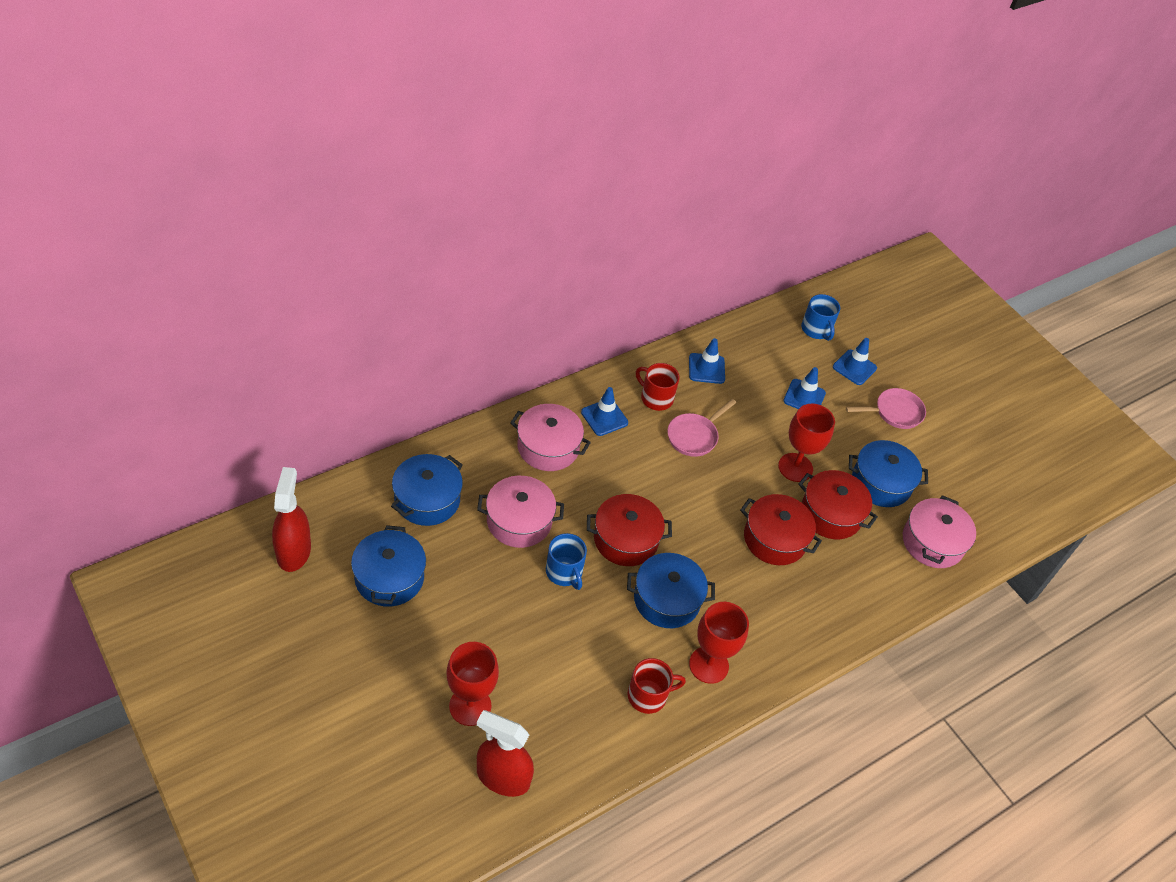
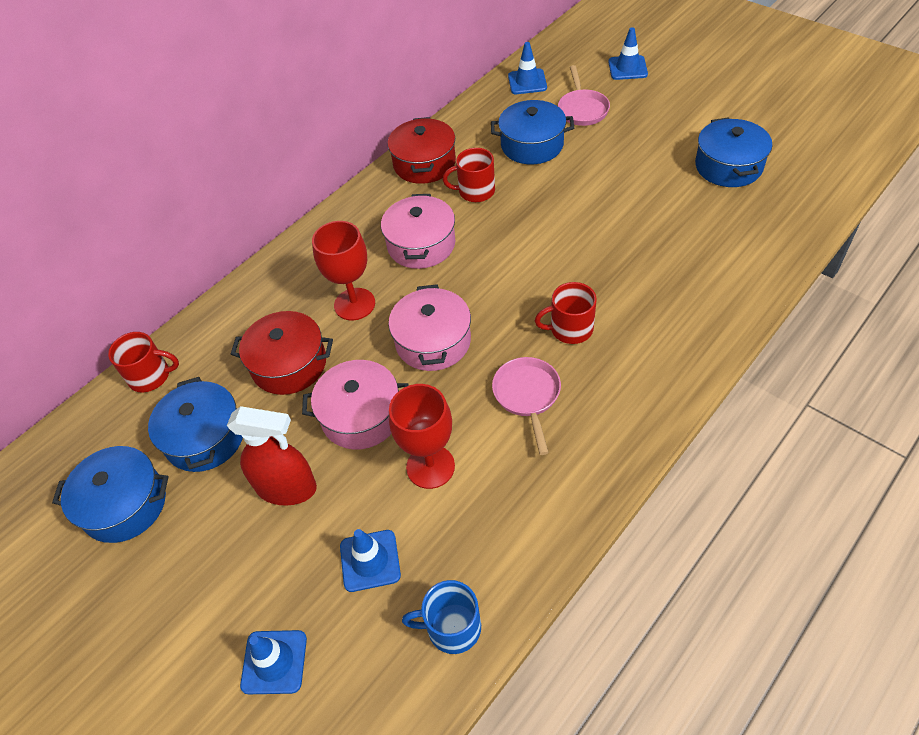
blue mug: [546,533,587,590] [801,294,840,341] = 2 -> [402,580,481,654] = 1
red goblet: [446,642,499,726] [689,602,749,684] [778,404,835,482] = 3 -> [312,221,375,320] [389,384,455,489] = 2
red mug: [628,658,686,714] [636,363,680,411] = 2 -> [108,332,179,393] [443,148,495,202] [535,282,597,344] = 3
red pot: [587,494,672,566] [740,494,822,565] [798,470,878,539] = 3 -> [231,311,333,395] [388,117,456,184] = 2
red spray bottle: [272,467,311,572] [477,710,534,797] = 2 -> [227,406,317,506] = 1

